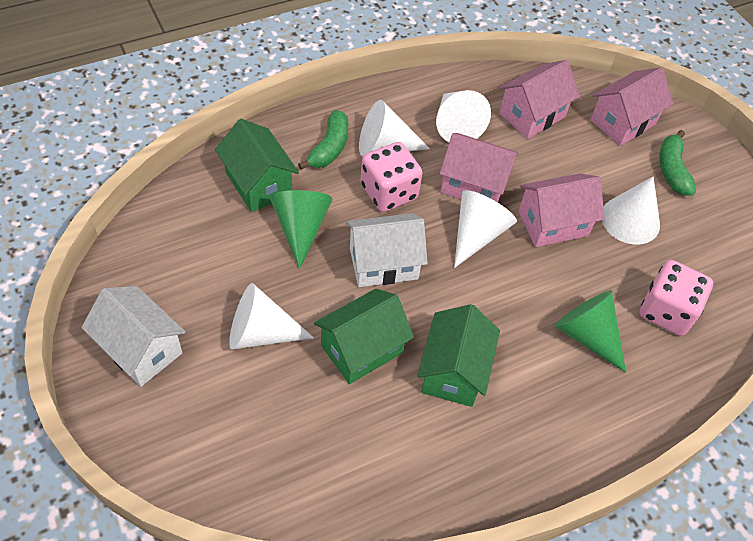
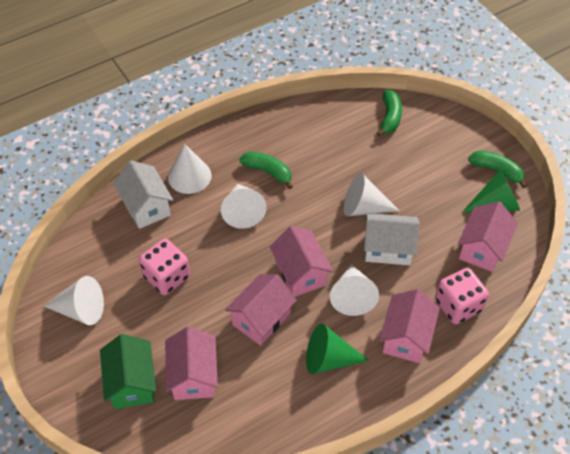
green banana: [298,110,348,169] [659,130,696,196] = 2 -> [239,152,293,189] [377,90,402,137] [468,151,527,188] = 3
green house: [215,119,299,212] [314,289,414,384] [417,304,500,407] = 3 -> [100,334,156,409] = 1
pink house: [439,133,518,202] [499,60,580,139] [518,173,605,247] [590,67,674,146] = 4 -> [165,326,218,400] [225,274,297,346] [270,226,333,297] [379,289,440,363] [458,202,518,272] = 5

